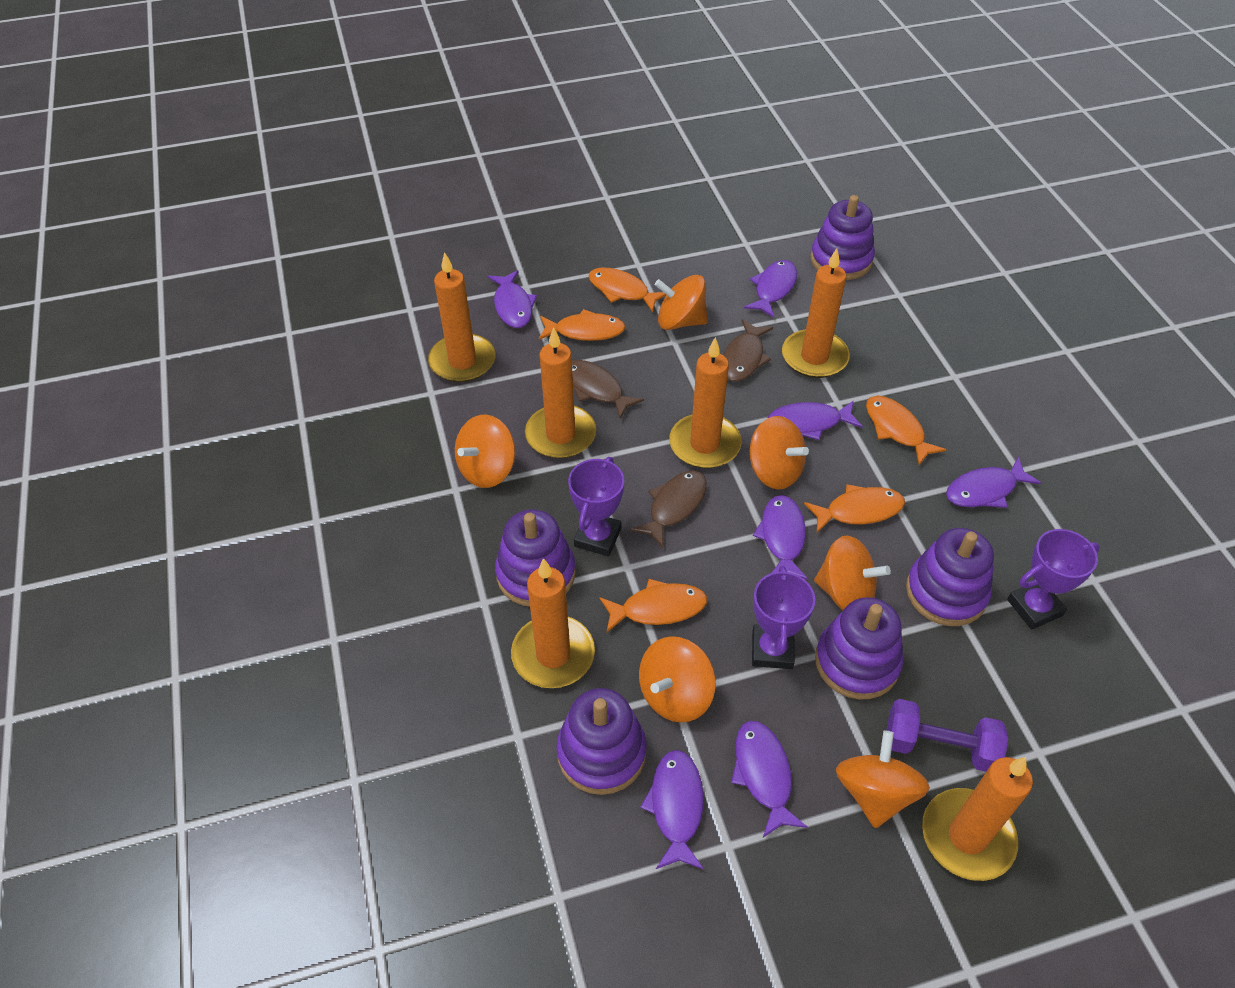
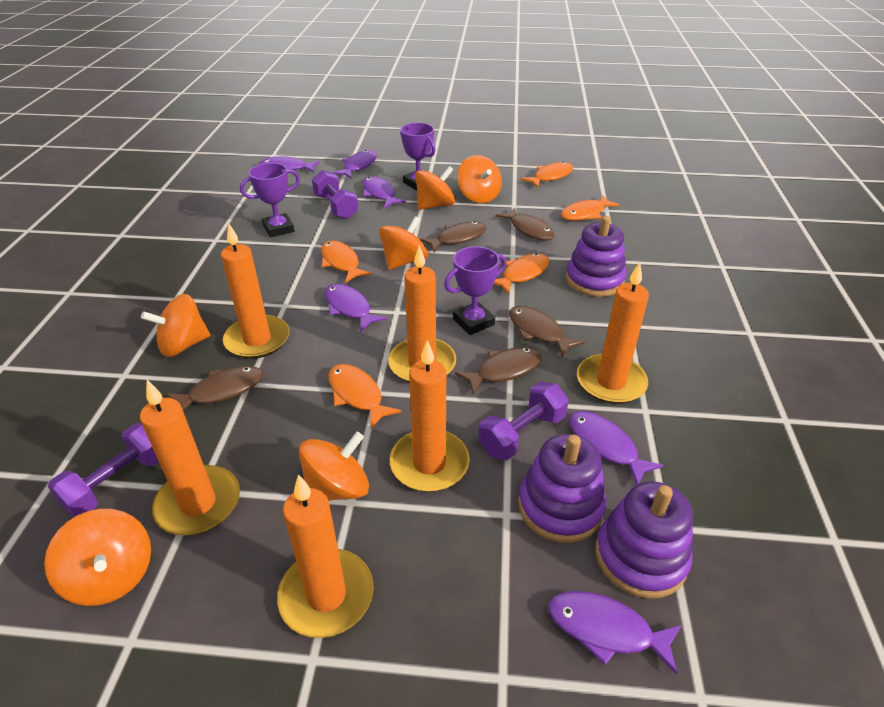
brown fish: [572,360,644,419] [631,470,707,548] [723,319,773,382] = 3 -> [166,366,263,410] [420,221,486,252] [455,347,542,395] [496,207,554,241] [509,306,585,357] = 5
purple dumbbell: [886,699,1008,772] = 1 -> [48,423,159,517] [312,170,358,219] [478,382,569,460] = 3
purple fish: [488,270,537,328] [640,750,704,870] [731,721,807,837] [744,260,797,318] [753,495,808,580] [768,401,863,440] [946,457,1041,508] = 7 -> [260,157,320,172] [324,284,387,331] [332,150,377,179] [362,176,406,208] [548,591,682,675] [569,411,664,485] = 6
purple stacking toy: [495,509,576,607] [556,688,646,795] [810,195,875,280] [815,597,903,699] [906,528,994,626] = 5 -> [518,434,606,543] [566,216,626,297] [595,481,693,599] = 3

